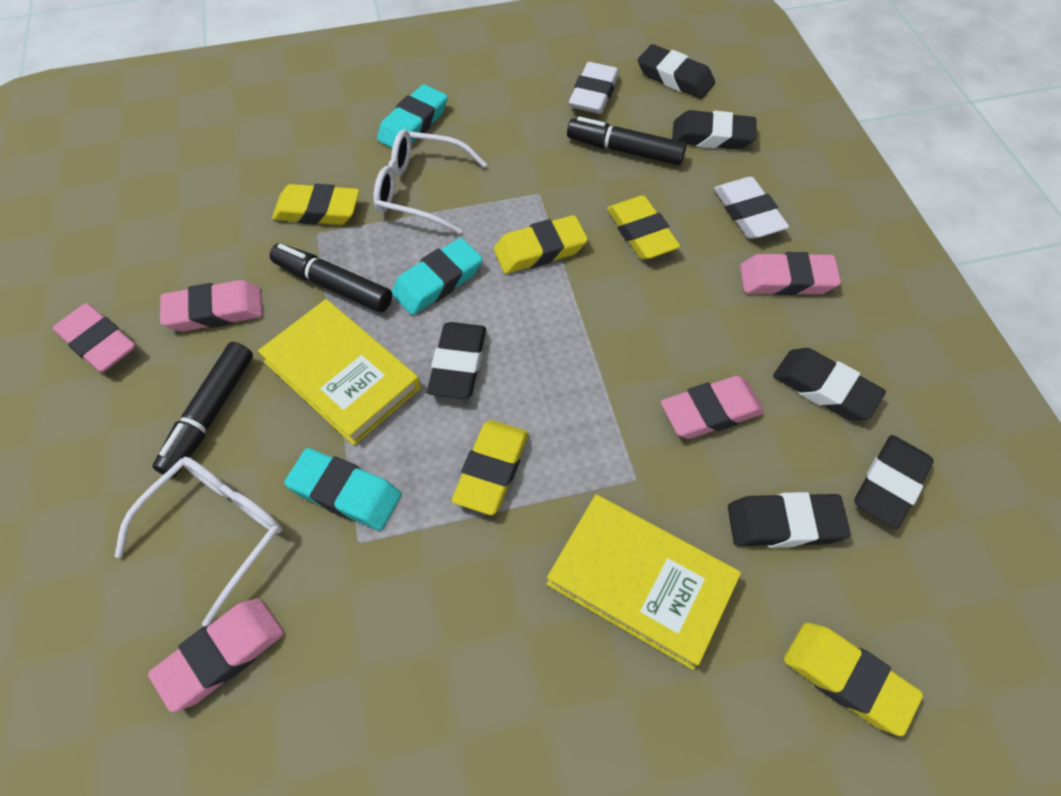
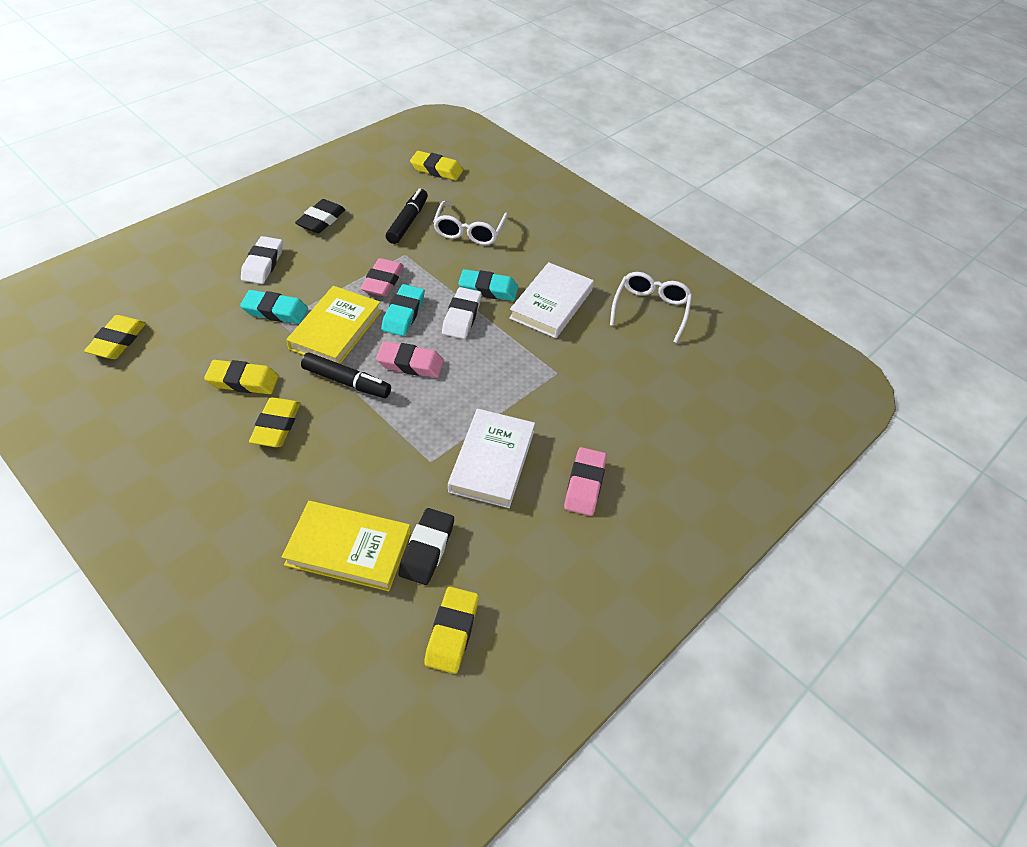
black eraser: [427,322,486,399] [638,44,715,99] [672,110,757,150] [728,492,850,548] [773,348,886,420] [854,435,934,529] = 6 -> [295,199,345,233] [399,508,454,585] = 2
black marker: [152,342,253,478] [270,243,392,313] [567,116,687,165] = 3 -> [301,352,391,398] [386,188,428,244] = 2
pink eraser: [53,303,135,373] [148,599,284,712] [160,280,263,331] [661,376,765,439] [740,252,841,296] = 5 -> [360,258,404,297] [376,341,444,378] [564,447,607,516] = 3
white book: none = 0 -> [448,409,535,508] [509,262,594,338] = 2

